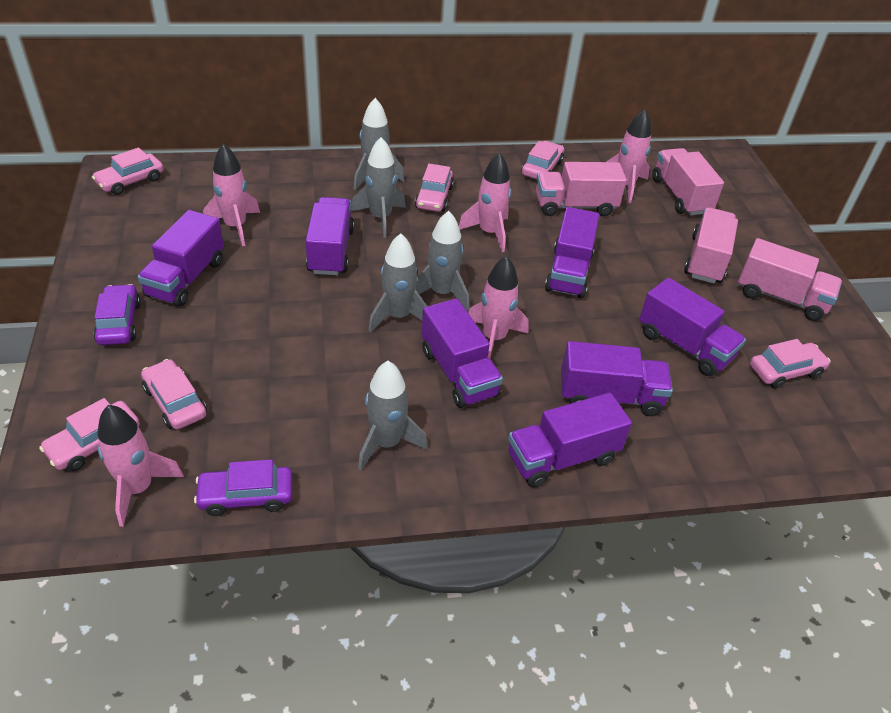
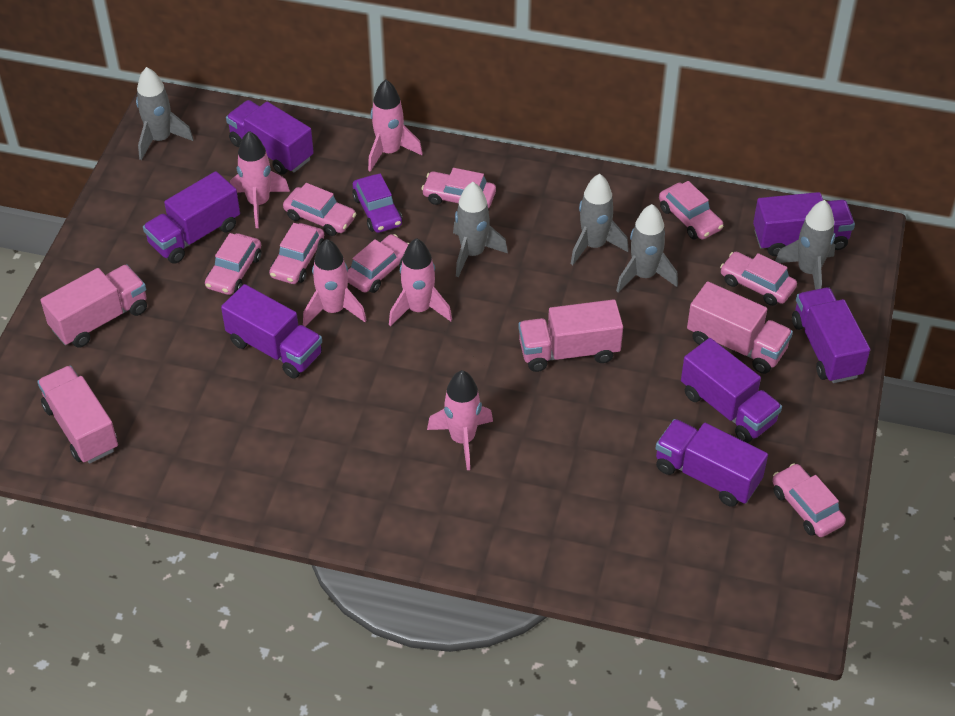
pink car: [39,398,140,471] [92,147,164,195] [141,359,207,430] [415,164,454,212] [521,141,564,180] [750,339,830,389] = 6 -> [205,233,261,295] [269,223,324,284] [283,183,356,236] [347,234,409,293] [422,168,496,208] [659,181,724,240] [720,252,797,306] [772,463,846,537] = 8
purple car: [93,284,141,345] [194,459,292,516] = 2 -> [352,173,402,233] = 1

